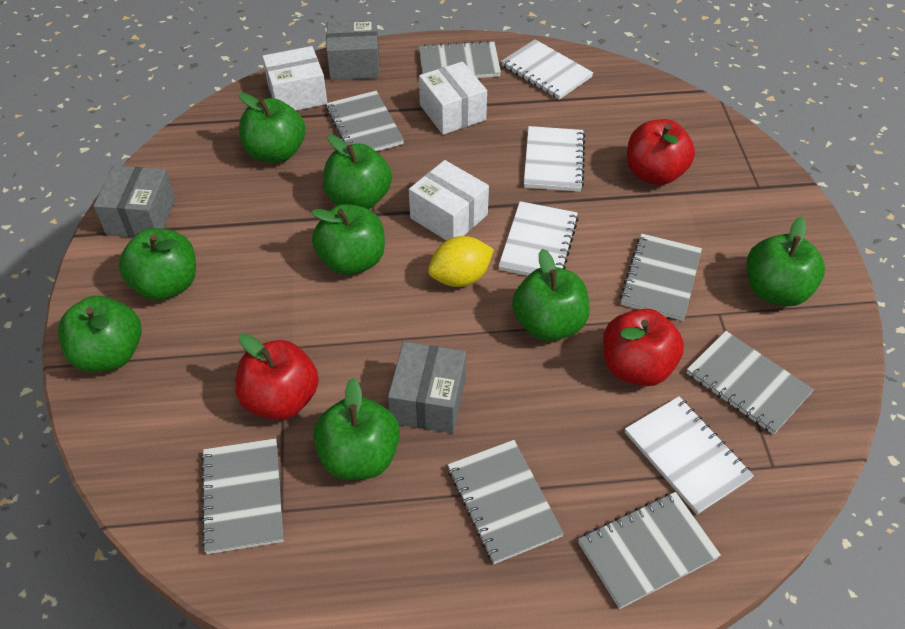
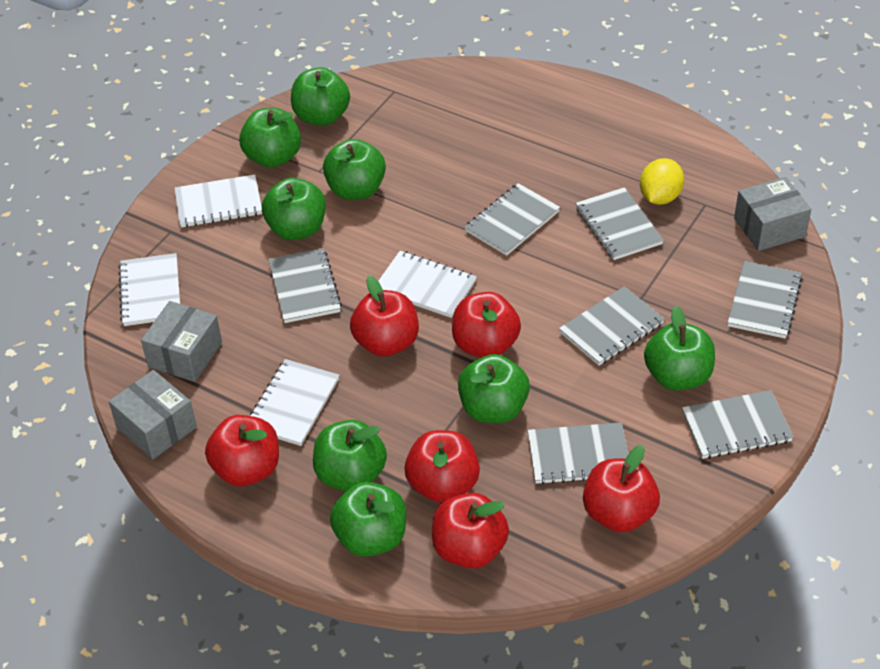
red apple: [235,334,319,420] [603,309,684,386] [627,119,695,185] = 3 -> [205,415,279,486] [350,276,419,357] [405,430,480,503] [432,493,509,569] [452,292,521,358] [583,445,660,532] = 6
white box: [262,46,327,111] [409,160,489,241] [419,62,487,135] = 3 -> none = 0

